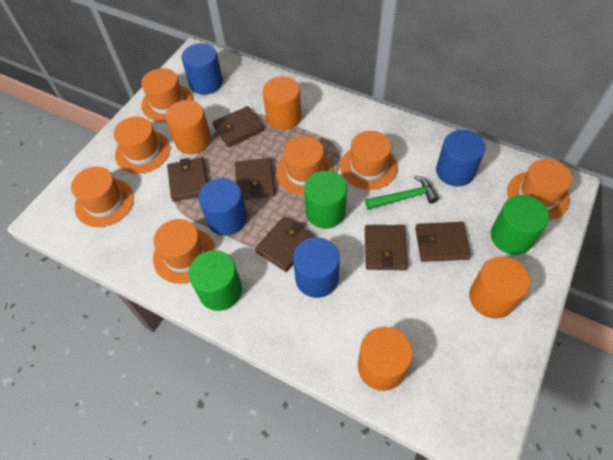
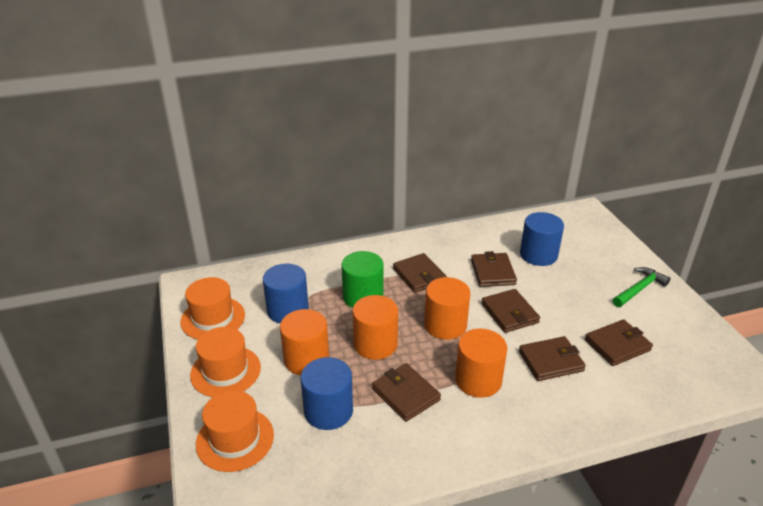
blue cylinder: [181,43,223,95] [199,178,247,236] [293,237,340,298] [436,130,485,187] = 4 -> [263,264,309,323] [301,357,353,430] [520,212,564,266] = 3
green cylinder: [189,250,242,311] [304,171,347,229] [491,195,549,255] = 3 -> [341,251,384,308] = 1
orange hat: [71,167,134,227] [114,116,170,174] [141,68,193,122] [153,219,216,284] [276,136,333,195] [340,131,398,190] [507,159,573,221] = 7 -> [180,277,245,340] [190,327,261,397] [196,390,274,472] = 3

